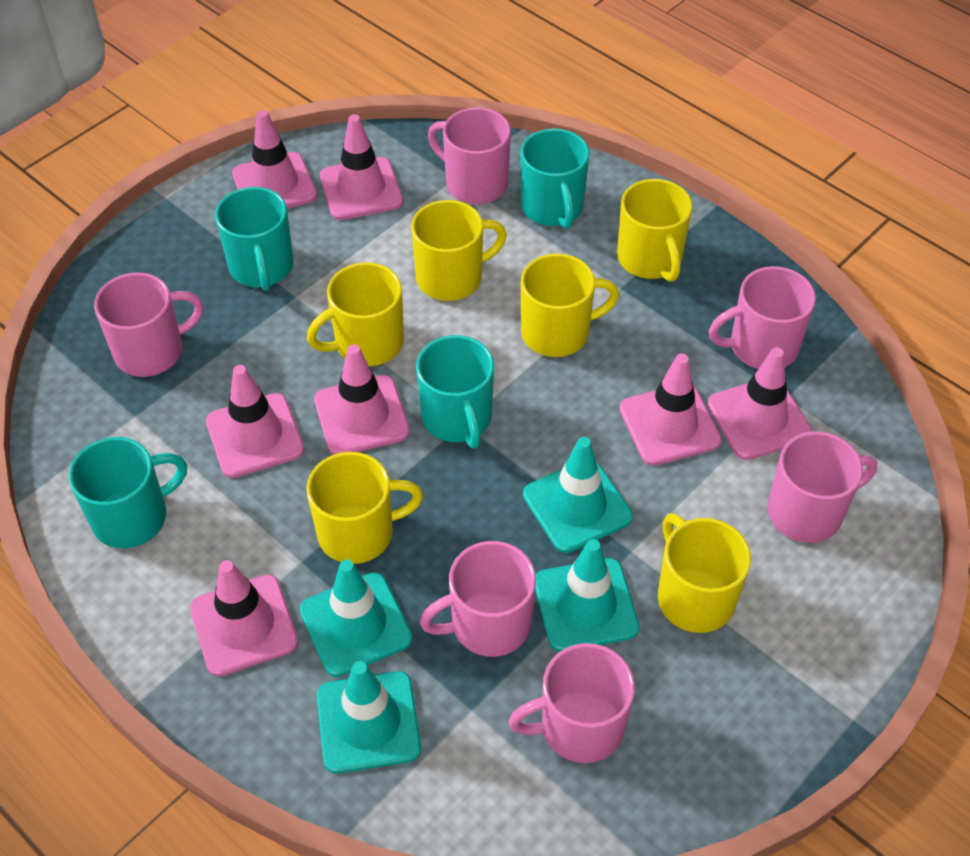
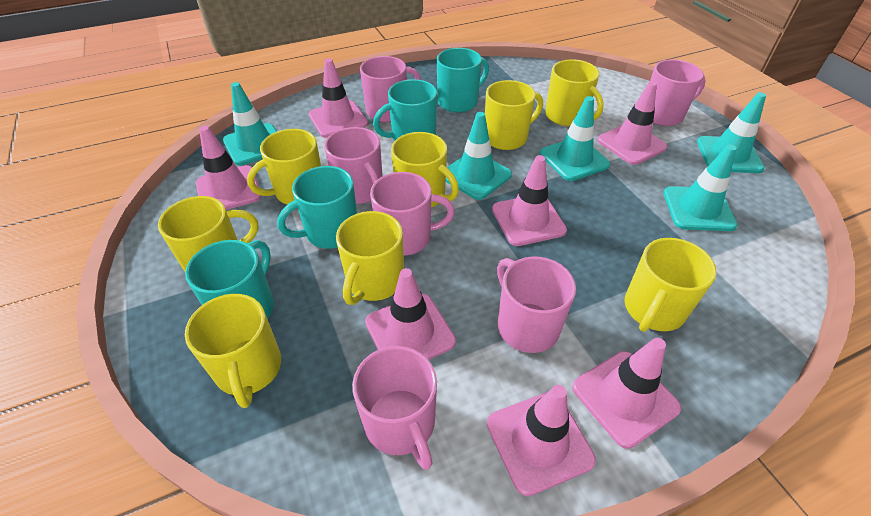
turquoise traffic cone: [300,559,413,677] [317,661,421,774] [523,437,633,553] [535,539,640,652] = 4 -> [223,82,277,165] [446,112,512,200] [540,96,610,181] [663,144,738,231] [697,92,766,173] = 5
yellow mug: [307,262,404,366] [307,452,423,564] [411,200,507,301] [521,254,619,357] [617,179,693,282] [658,514,751,633] = 6 -> [158,196,259,272] [185,294,281,408] [247,129,321,205] [336,211,404,305] [391,132,459,207] [485,80,543,150] [545,59,604,126] [625,238,717,332] = 8

